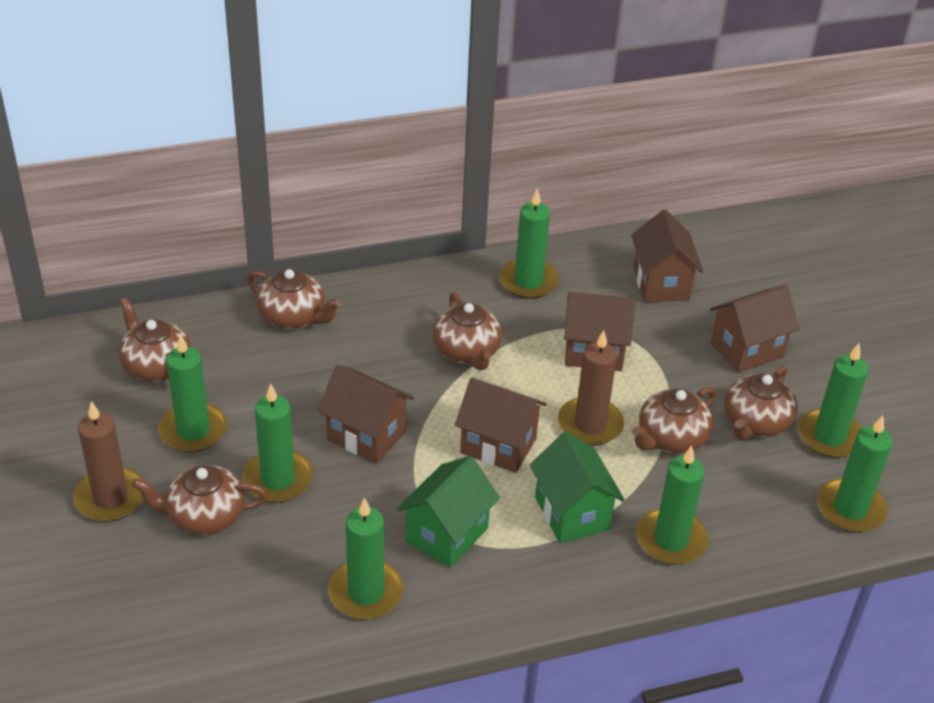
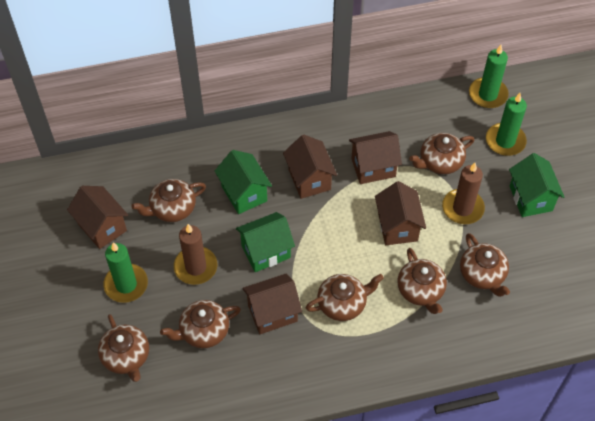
brown teapot: [119,297,191,382] [132,465,268,535] [247,269,341,329] [433,292,502,370] [632,387,716,454] [724,366,798,440] = 6 -> [98,314,149,382] [131,179,206,222] [160,300,241,348] [306,274,384,321] [397,248,447,314] [409,133,474,174] [460,233,510,297] = 7
green candle: [158,334,227,452] [242,383,313,503] [328,497,403,619] [499,189,559,299] [636,445,708,565] [798,343,868,458] [817,415,893,532] = 7 -> [103,242,148,303] [469,45,509,108] [486,93,527,156] = 3
green house: [397,456,500,568] [530,431,625,543] = 2 -> [215,150,272,214] [236,212,295,272] [509,153,564,217] = 3

